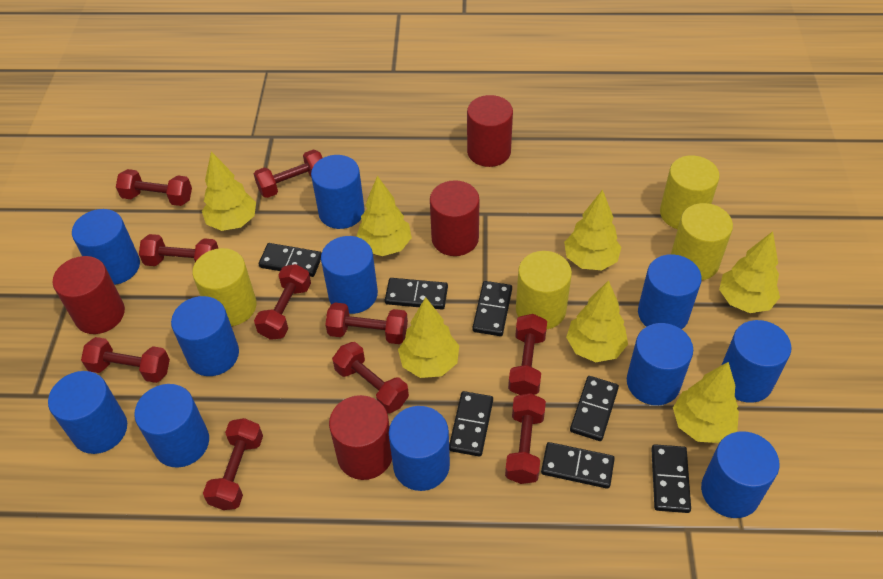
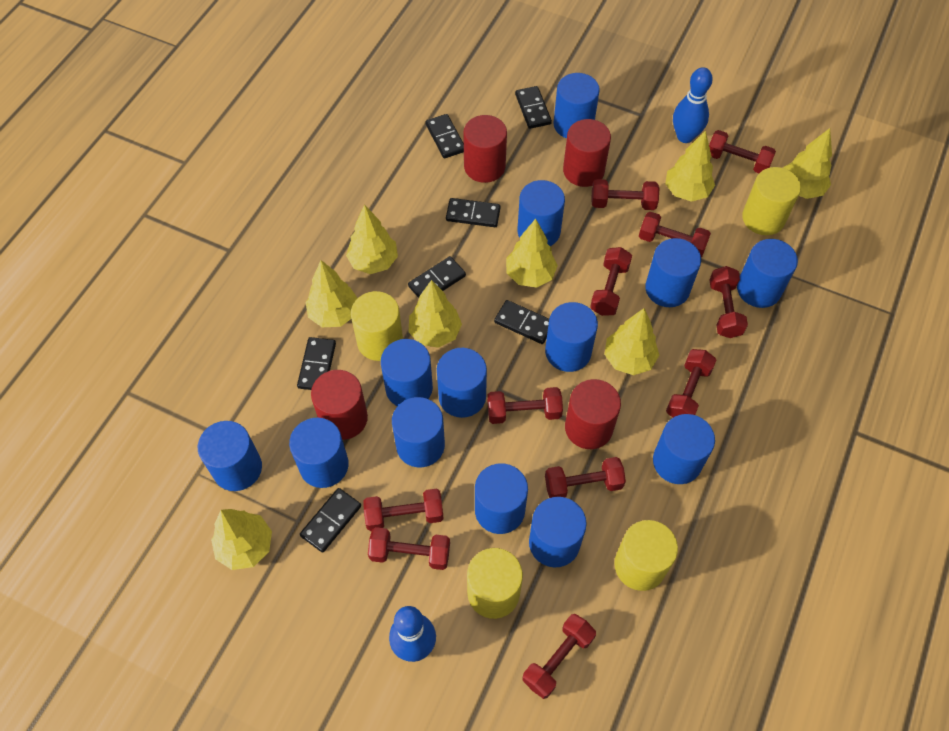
blue bowling pin: none = 0 -> [389,606,436,662] [673,67,713,143] = 2
blue cylinder: [48,371,127,454] [72,209,140,285] [134,384,209,468] [171,296,239,376] [311,155,365,229] [321,236,378,314] [389,406,450,491] [627,323,693,405] [638,254,702,329] [701,431,779,518] [722,320,791,403] = 11 -> [198,421,262,491] [289,418,349,488] [381,339,433,406] [392,397,445,467] [437,348,487,418] [475,463,528,534] [517,180,565,246] [529,497,587,567] [545,302,598,372] [554,73,600,138] [645,238,701,307] [653,414,715,484] [737,239,798,308] = 13
red dumbbell: [81,337,170,383] [116,169,192,206] [139,234,219,266] [203,418,263,510] [254,149,323,198] [254,264,311,340] [325,303,408,344] [332,342,409,414] [505,393,546,484] [508,314,547,395] = 10 -> [363,489,444,531] [368,527,450,570] [487,387,563,424] [522,614,596,699] [545,457,626,498] [590,247,632,316] [591,179,659,210] [639,212,711,257] [666,349,716,417] [709,130,776,173] [709,266,748,338] = 11
yellow tree: [202,151,256,231] [356,176,412,256] [398,297,459,378] [564,190,621,270] [566,280,628,362] [673,362,739,443] [719,231,780,313] = 7 -> [211,509,272,570] [306,260,358,327] [346,204,398,274] [409,280,462,348] [506,218,558,288] [605,308,659,375] [665,131,715,202] [783,128,832,199] = 8

